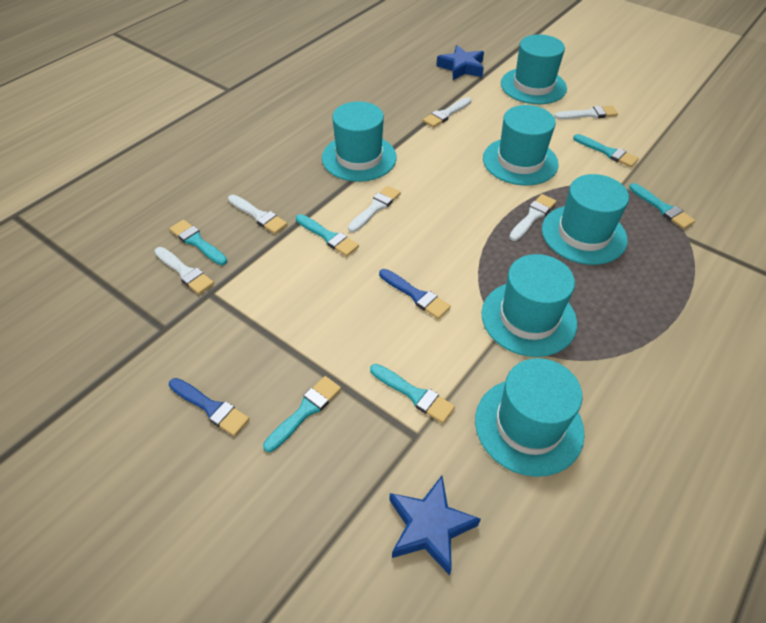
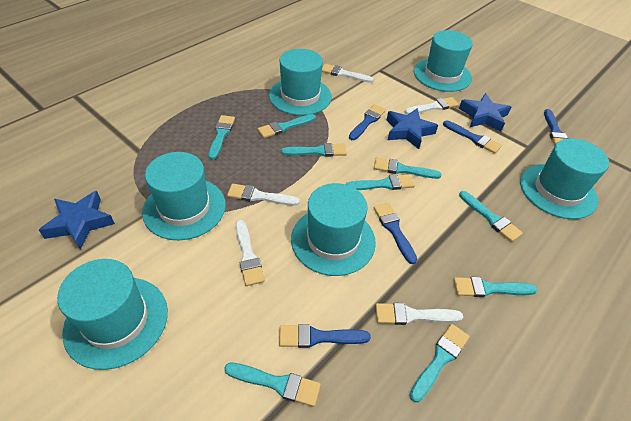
blue brush: [169,378,250,436] [379,269,451,319] = 2 -> [279,324,371,348] [349,104,386,140] [374,203,417,264] [443,120,502,154] [544,109,568,146] = 5
blue star: [389,476,481,575] [436,45,484,80] = 2 -> [39,191,115,250] [387,108,438,149] [459,93,511,132] = 3
turquoise brush: [169,220,227,265] [263,376,341,452] [296,214,359,256] [370,364,455,423] [573,134,639,167] [629,183,695,229] = 6 -> [208,115,235,160] [224,362,321,407] [258,114,316,138] [281,143,347,157] [346,174,415,190] [374,157,441,179] [409,324,470,402] [453,277,538,297] [459,191,523,242] = 9
white brush: [154,247,214,294] [228,195,287,234] [348,186,401,232] [423,97,471,127] [509,194,556,241] [554,106,618,119] = 6 -> [227,184,300,206] [235,220,265,286] [322,64,374,83] [375,303,463,325] [404,97,459,115] = 5

